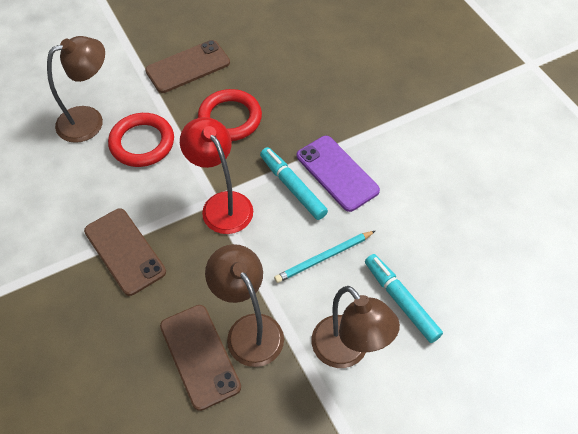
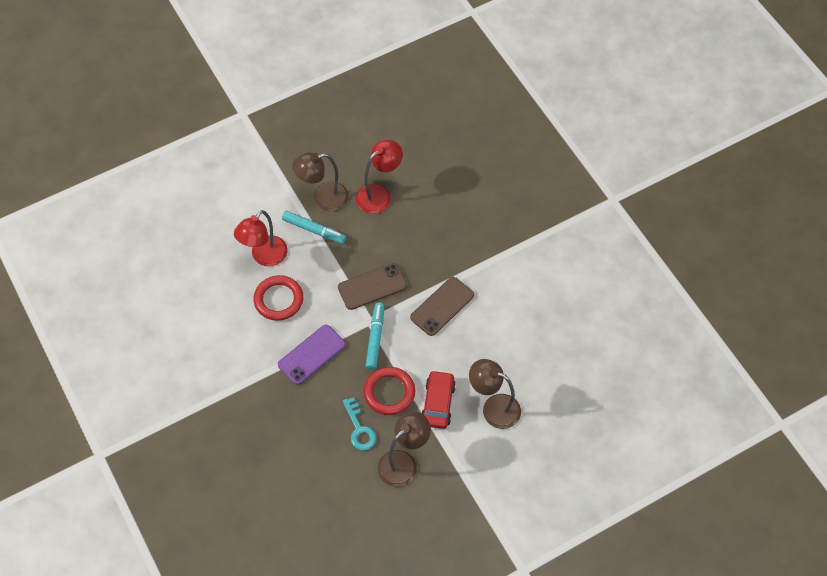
brown phone: [84,208,166,296] [145,40,230,93] [160,305,241,411] = 3 -> [338,263,407,310] [410,277,474,336] = 2
red car: none = 0 -> [421,370,456,429] = 1
red lamp: [180,117,253,234] = 1 -> [234,210,288,266] [356,139,403,214] = 2
turquoise key: none = 0 -> [343,397,376,450] = 1
turquoise pencil: [274,231,375,283] = 1 -> none = 0

